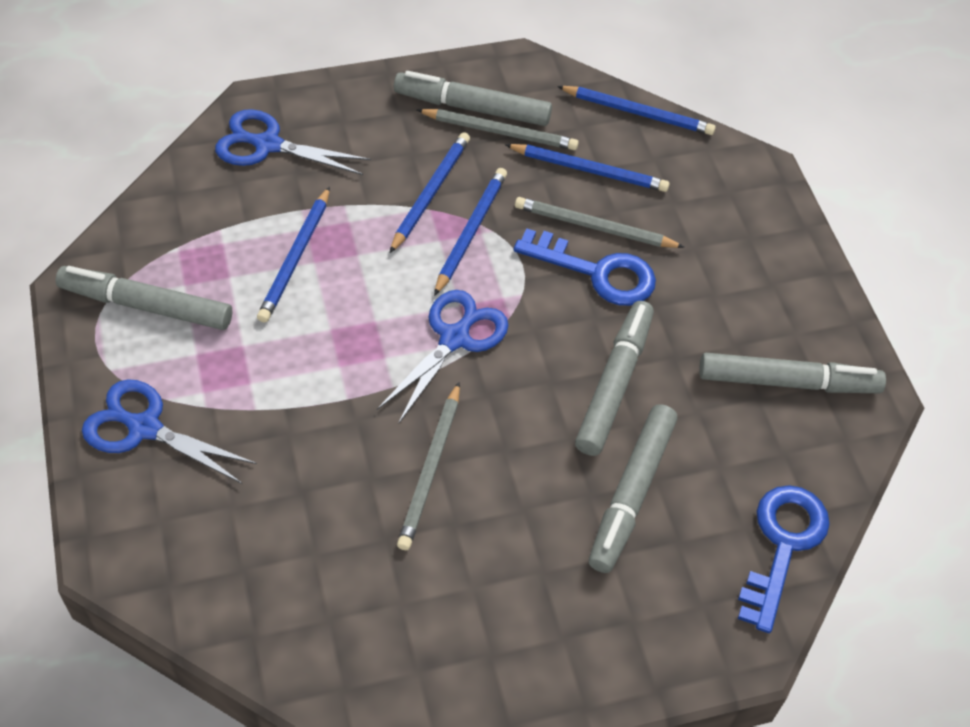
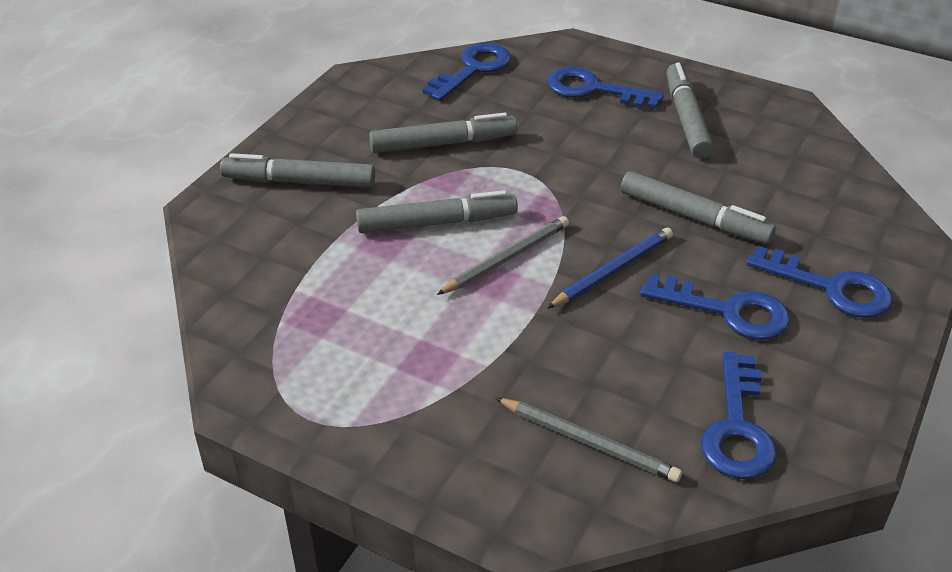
blue key: [514,228,656,306] [738,485,830,633] = 2 -> [422,43,511,101] [547,67,664,109] [640,274,790,340] [701,352,777,479] [746,246,892,318] = 5
blue pencil: [257,187,330,323] [390,132,470,253] [434,168,507,296] [505,144,670,192] [557,86,716,135] = 5 -> [547,228,673,309] = 1
blue scissors: [82,379,257,484] [215,109,371,175] [377,290,508,424] = 3 -> none = 0
grey pencil: [397,382,460,550] [417,109,579,150] [515,197,684,248] = 3 -> [437,216,569,295] [496,398,682,482] = 2

